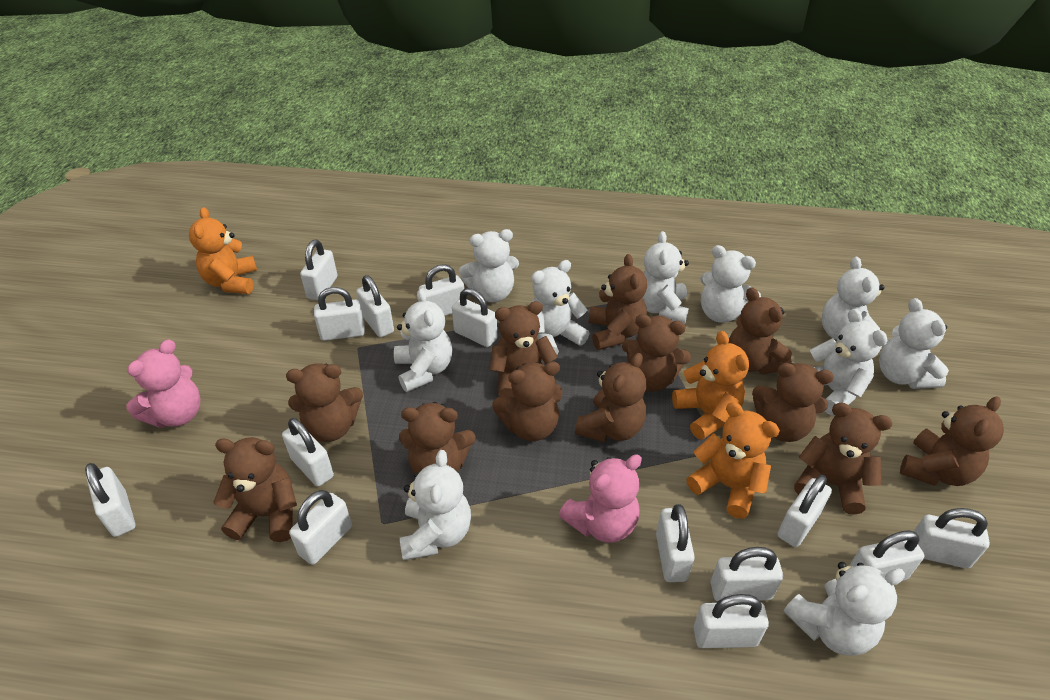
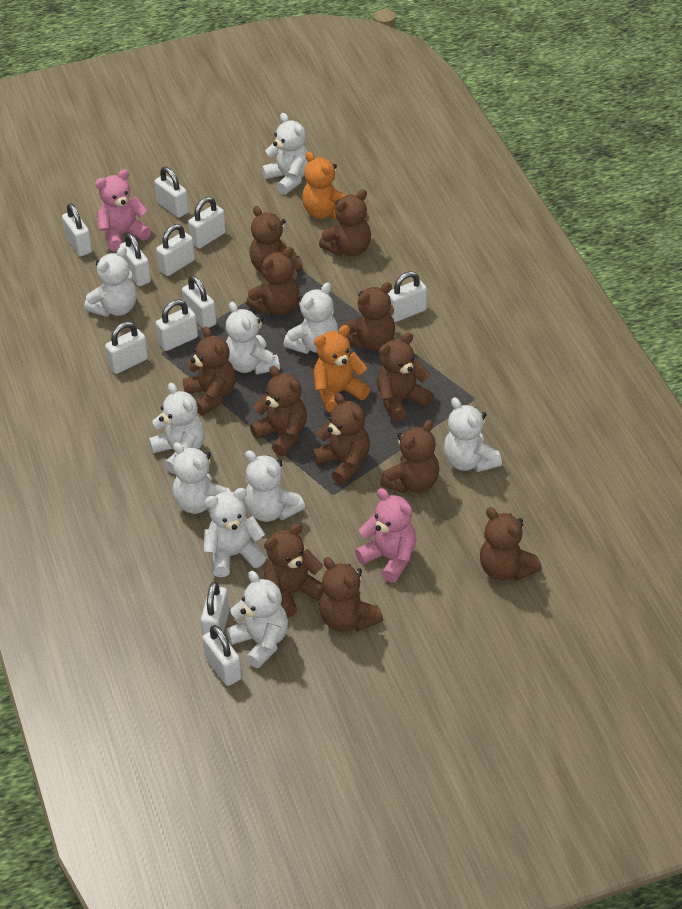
orange teddy bear: [189,207,257,294] [672,331,749,440] [686,402,780,519] = 3 -> [302,151,346,219] [313,325,370,413] = 2
white padlock: [85,463,135,537] [282,418,334,486] [289,490,352,565] [300,240,338,300] [314,287,365,341] [356,275,394,337] [419,264,464,316] [452,288,497,347] [656,504,695,582] [693,594,769,648] [711,547,783,601] [778,475,832,547] [849,530,924,581] [914,508,990,569] = 14 -> [62,203,92,256] [105,322,148,374] [119,233,151,286] [154,167,189,218] [156,224,195,276] [156,299,198,351] [182,276,217,328] [188,197,226,248] [201,581,230,635] [202,625,242,686] [388,271,427,322] = 11

